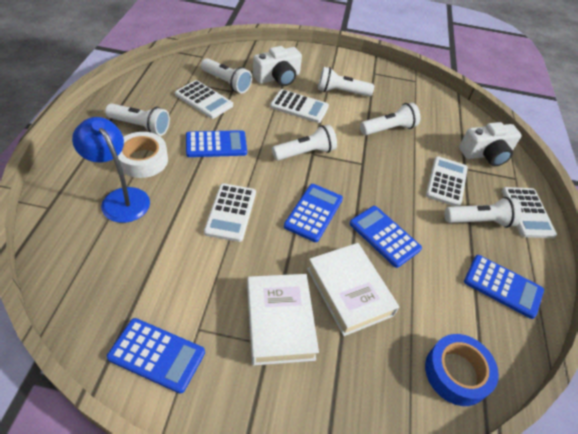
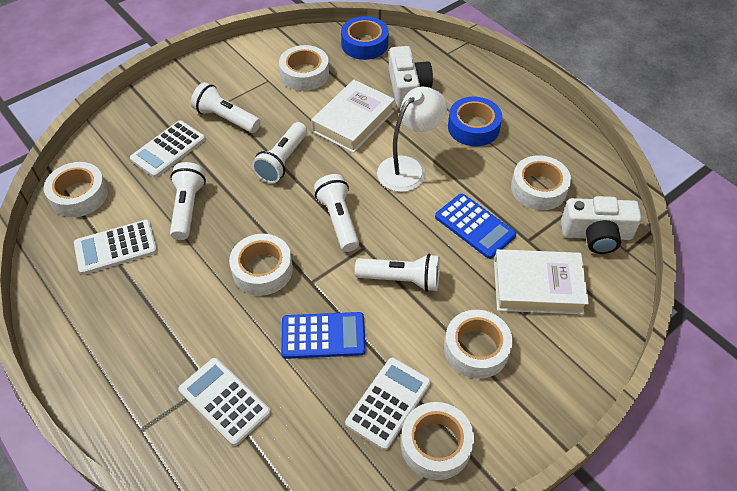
blue calculator: [107,318,205,394] [186,130,247,157] [284,184,343,242] [349,206,422,268] [464,255,544,319] = 5 -> [281,312,366,359] [435,193,516,259] = 2
blue lamp: [72,117,150,223] = 1 -> none = 0
blue tape: [425,334,499,406] = 1 -> [341,16,389,60] [448,97,502,146] = 2
white calculator: [175,80,233,119] [204,183,256,242] [270,89,329,123] [426,156,468,206] [502,187,557,238] = 5 -> [74,220,157,275] [130,120,205,178] [178,358,271,446] [345,358,431,450] = 4
white flashlight: [105,103,170,136] [201,58,252,93] [272,124,337,161] [318,67,374,97] [360,103,420,135] [445,197,522,228] = 6 -> [170,162,206,240] [191,82,261,133] [252,122,307,183] [314,174,359,252] [355,254,440,292] = 5
white lamp: none = 0 -> [377,87,447,192] = 1
white tape: [118,132,168,178] = 1 -> [44,162,108,217] [229,234,293,295] [279,45,329,91] [401,402,474,480] [444,310,513,379] [511,155,571,210] = 6

